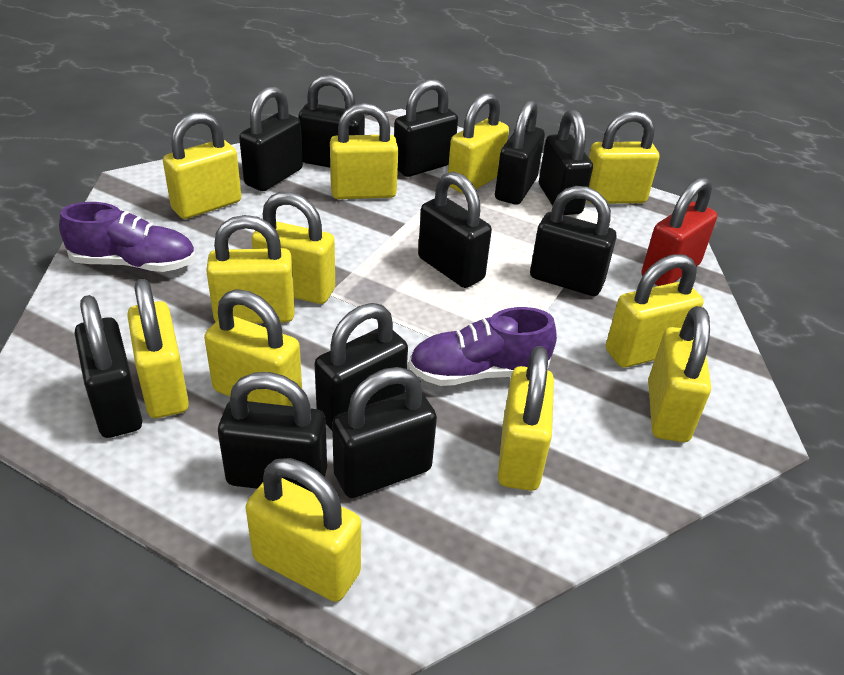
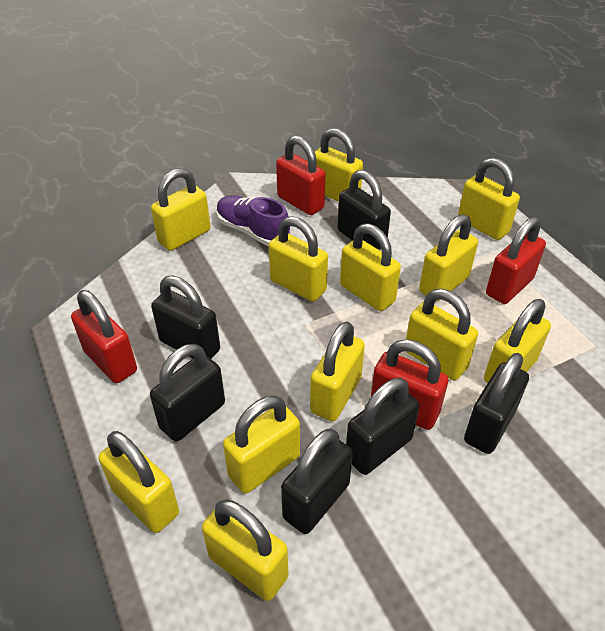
black padlock: [74,295,142,438] [218,372,327,491] [239,86,303,191] [298,75,365,168] [315,303,408,430] [332,367,437,498] [394,79,458,177] [418,172,492,288] [495,100,545,205] [530,186,617,296] [539,109,593,215] = 11 -> [150,344,225,441] [151,276,220,359] [281,429,353,534] [337,170,391,250] [346,378,420,475] [464,353,529,454] = 6
purple shoe: [59,202,196,272] [409,307,557,386] = 2 -> [216,195,291,246] = 1
red padlock: [641,177,717,286] = 1 -> [71,290,137,383] [276,136,326,215] [371,339,449,430] [486,217,546,304] = 4

